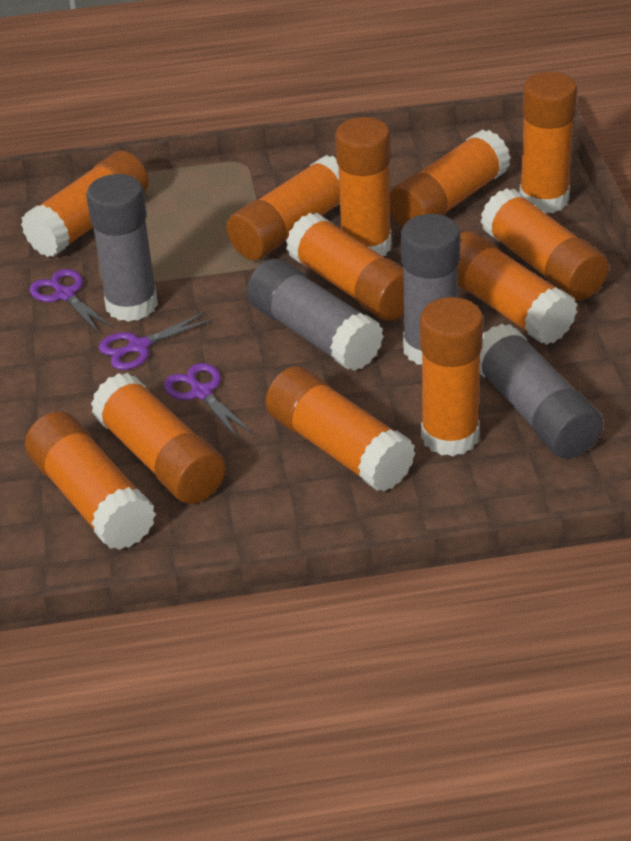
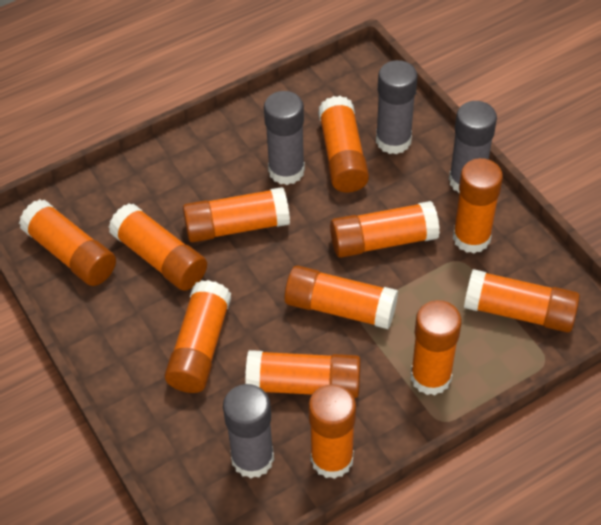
purple scissors: [29,269,113,333] [99,312,213,370] [163,363,253,439] = 3 -> none = 0

